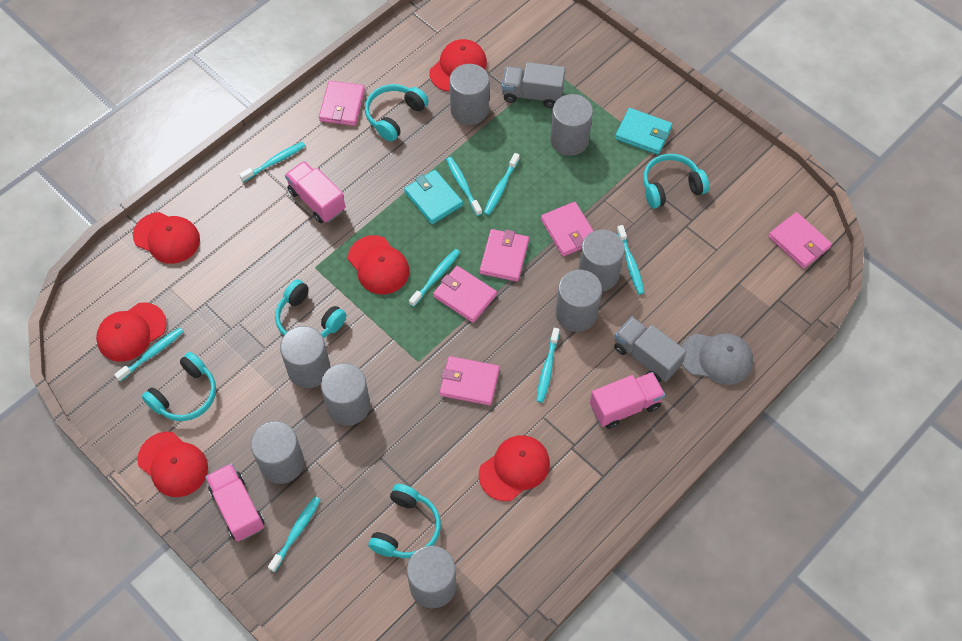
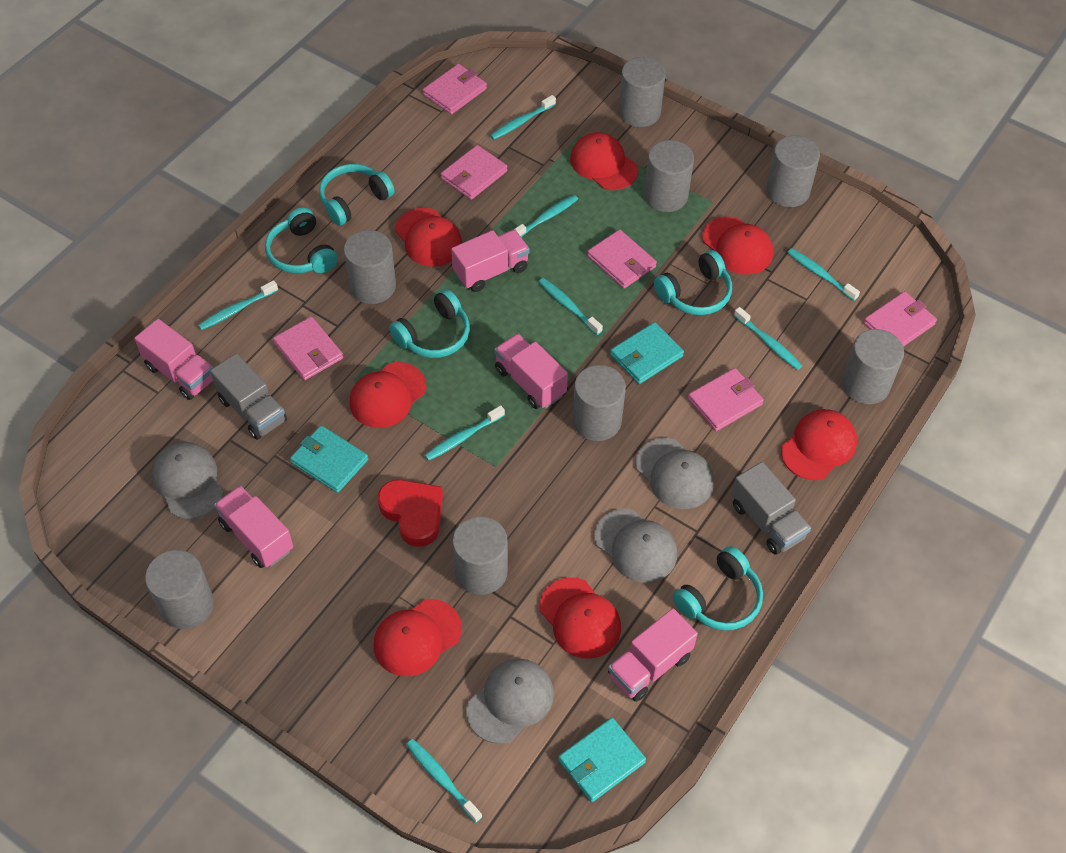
grey cap: [681,333,753,385] = 1 -> [152,442,223,519] [466,659,554,744] [594,509,677,583] [636,438,714,509] = 4
pink truck: [205,463,265,542] [285,161,345,223] [590,372,665,429] = 3 -> [134,319,213,400] [214,485,293,568] [451,230,530,292] [494,333,568,409] [608,608,698,702] = 5
red cap: [96,302,167,362] [133,212,200,264] [137,432,208,497] [348,235,409,294] [429,39,487,92] [479,435,550,501] = 6 -> [349,362,427,428] [373,599,462,676] [395,208,462,267] [540,577,621,659] [570,132,639,190] [702,217,773,274] [781,409,857,480] = 7
red heart: none = 0 -> [378,480,443,547] = 1
turquoise wallet: [404,170,463,224] [615,108,672,155] = 2 -> [290,425,368,493] [558,718,646,802] [610,322,684,384] = 3

